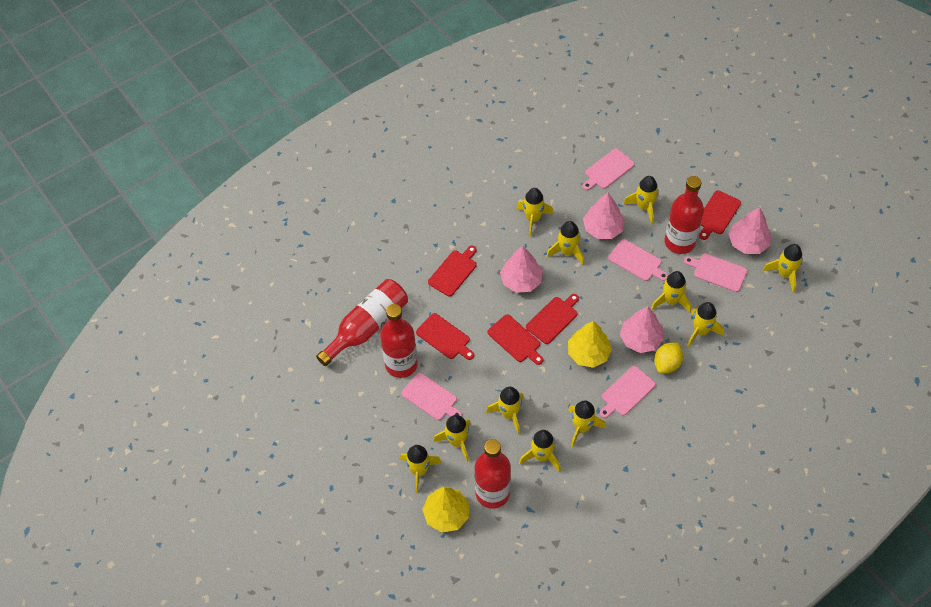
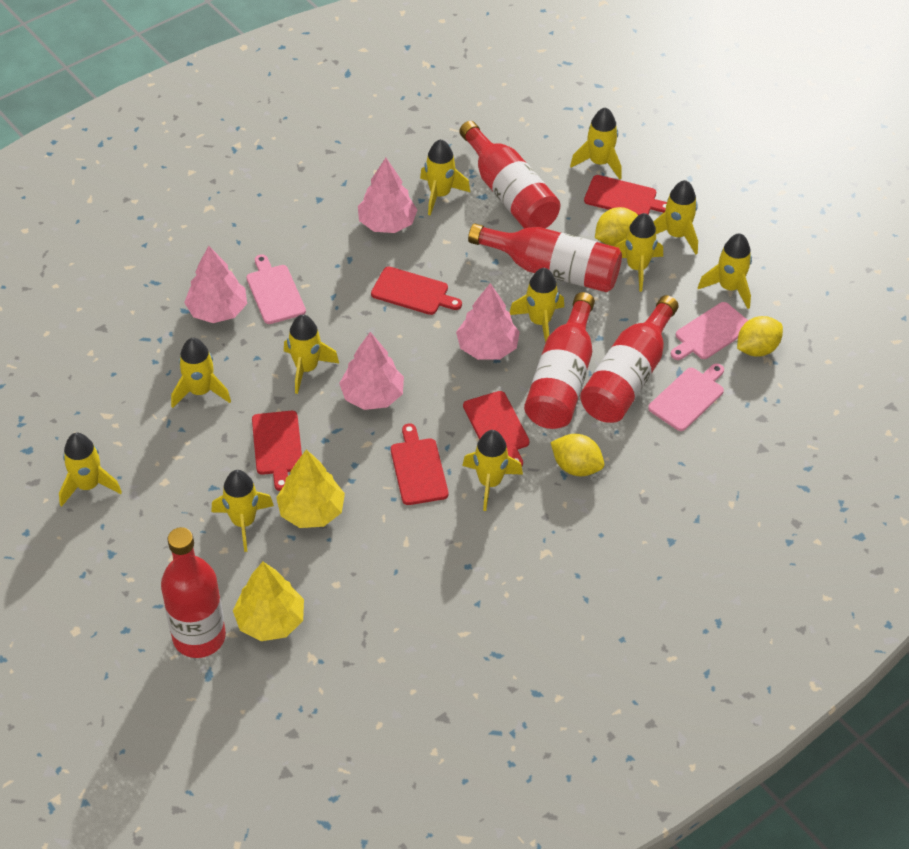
pink cutting board: [401,373,462,420] [582,148,635,190] [600,366,656,418] [608,239,668,281] [684,253,747,292] = 5 -> [246,254,306,324] [648,363,724,431] [671,302,748,360] = 3
red bottle: [316,279,408,366] [380,304,418,378] [475,439,511,508] [665,176,704,254] = 4 -> [161,527,226,658] [459,121,561,229] [468,223,622,292] [524,292,595,429] [580,295,679,423] = 5
yellow lemon: [654,342,684,374] = 1 -> [551,434,604,476] [595,207,638,246] [737,316,783,357] = 3

